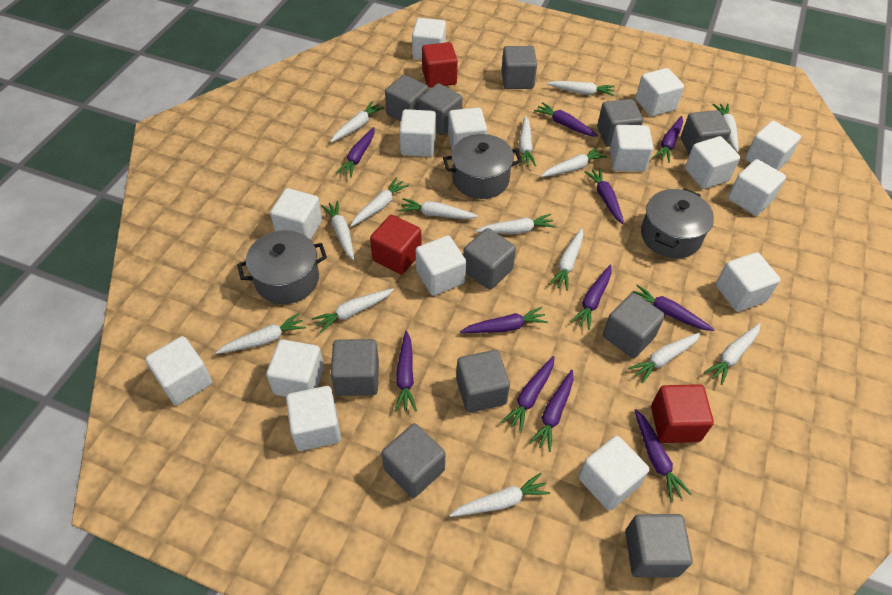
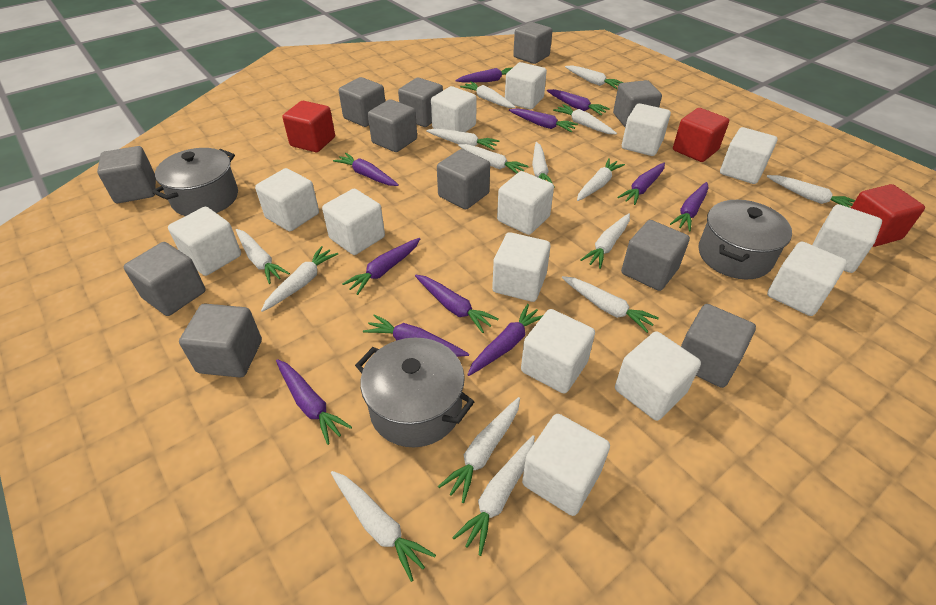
white cube: [145,336,212,405] [266,339,324,397] [270,188,322,240] [286,386,341,451] [399,109,436,157] [412,18,446,60] [416,236,466,296] [448,108,487,150] [578,436,649,511] [610,125,653,172] [636,68,684,117] [685,136,740,189] [716,252,780,312] [728,159,786,216] [745,121,801,170] = 15 -> [168,207,241,276] [255,168,319,231] [322,189,385,255] [431,86,477,132] [492,232,551,302] [497,171,554,235] [505,62,547,109] [521,309,595,394] [522,414,610,516] [615,331,701,421] [622,103,671,156] [720,127,777,184] [767,241,847,316] [813,204,882,273] = 14

